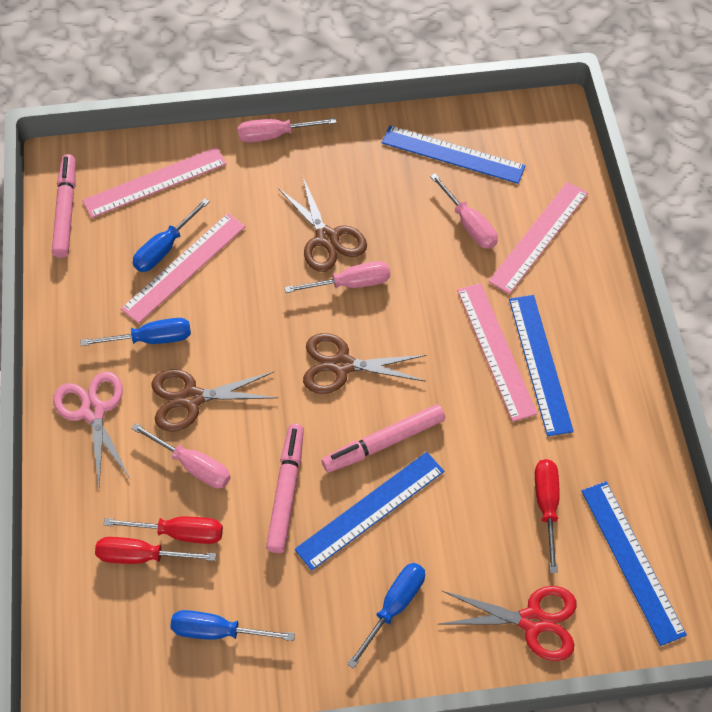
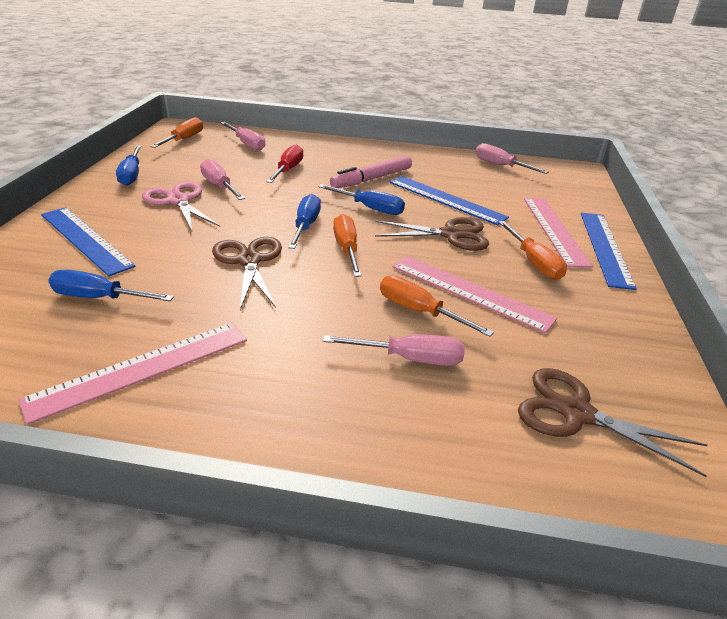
blue ruler: [295,452,444,571] [382,126,526,184] [509,295,574,436] [581,481,687,646] = 4 -> [41,207,136,276] [389,176,509,225] [581,213,637,290] = 3
orange screwdriver: none = 0 -> [150,117,203,148] [333,214,362,277] [380,275,494,337] [498,221,567,280] = 4
pink marker: [52,154,75,258] [266,424,304,553] [322,405,445,473] = 3 -> [330,156,412,188] = 1
pink ruler: [82,147,227,218] [121,213,246,324] [457,283,538,421] [488,182,588,294] = 4 -> [19,323,247,425] [393,256,557,333] [524,198,593,268] = 3
red scissors: [440,586,577,661] = 1 -> none = 0
red screwdriver: [95,537,216,564] [103,517,223,544] [535,459,560,573] = 3 -> [266,145,303,183] = 1

